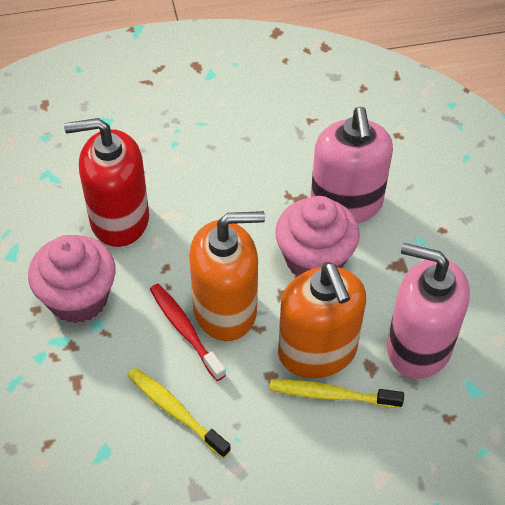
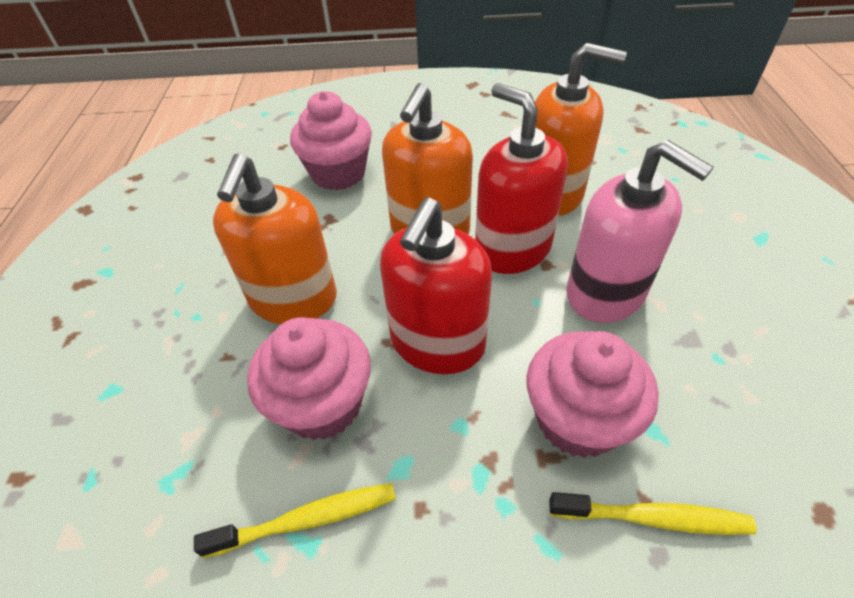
orange soap dispenser: [189,211,265,341] [278,262,366,378] = 2 -> [213,154,337,324] [382,83,473,235] [535,43,627,216] = 3
pink cupcake: [28,235,116,324] [275,196,360,276] = 2 -> [247,317,371,440] [290,91,372,190] [527,331,659,458] = 3
pink soap dispenser: [311,107,393,224] [387,243,470,379] = 2 -> [566,140,714,323] = 1
red soap dispenser: [64,118,149,247] = 1 -> [380,197,492,374] [475,83,568,274] = 2
red toothbrush: [150,284,226,381] = 1 -> none = 0

